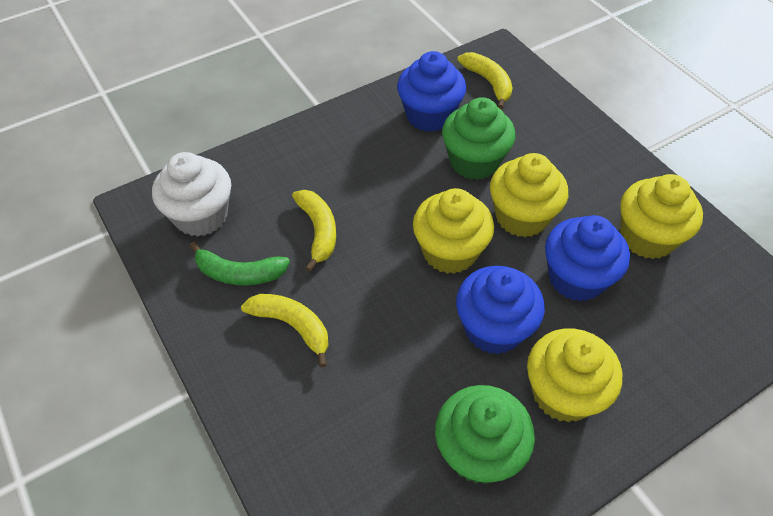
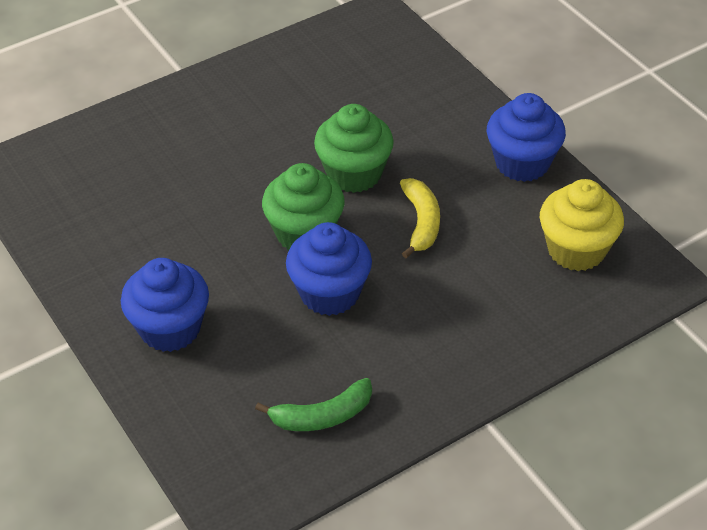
white cupcake: [152,152,231,237] = 1 -> none = 0
yellow banana: [241,294,329,368] [292,190,336,272] [457,52,513,109] = 3 -> [400,178,440,258] = 1
yellow cupcake: [413,188,494,274] [490,153,568,237] [527,328,622,422] [620,174,703,259] = 4 -> [540,179,624,271] = 1

